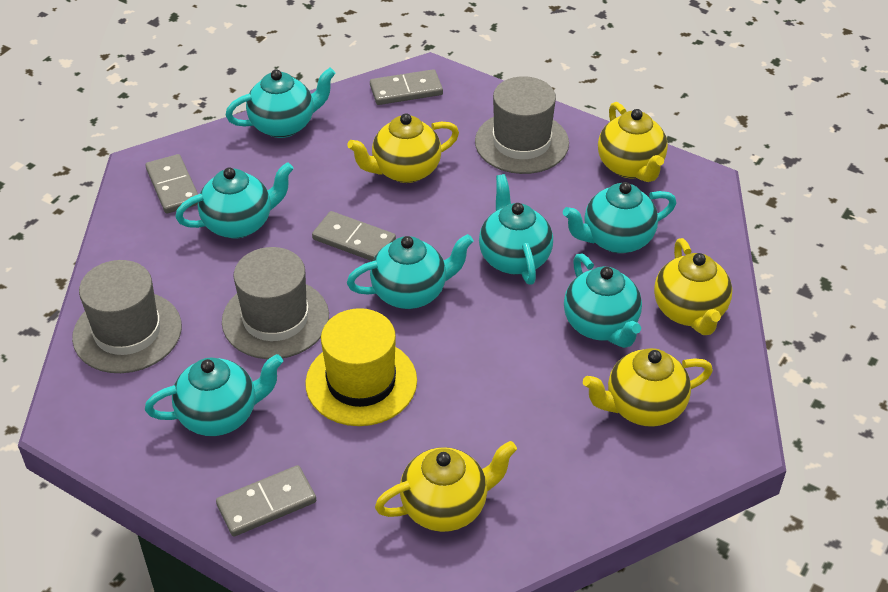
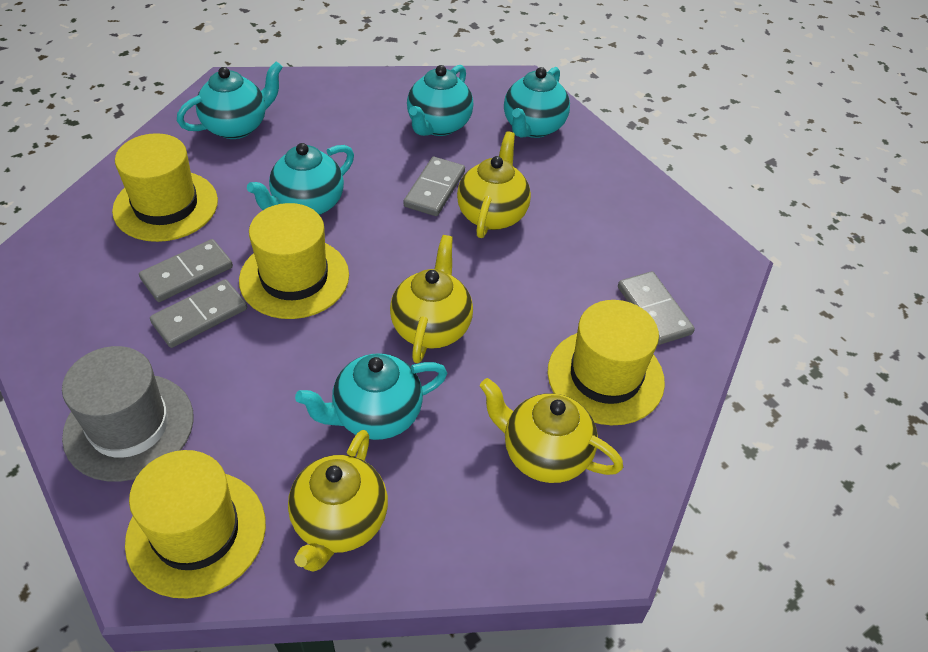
grey hat: [72,260,182,373] [222,247,329,359] [475,76,569,174] = 3 -> [62,346,194,482] = 1
turquoise teapot: [145,354,283,436] [175,162,294,239] [226,68,335,138] [347,234,474,309] [479,174,553,285] [563,182,676,253] [564,253,642,348] = 7 -> [177,62,283,139] [247,143,354,215] [295,354,447,440] [407,65,473,136] [504,67,570,138] = 5
yellow hat: [305,308,417,426] = 1 -> [112,133,218,242] [125,450,266,599] [239,203,349,319] [548,300,665,425] = 4
yellow teapot: [347,113,459,183] [375,441,517,532] [583,348,713,427] [598,102,668,182] [654,238,732,335] = 5 -> [288,430,388,572] [390,235,473,363] [457,131,531,238] [480,378,623,483] = 4

